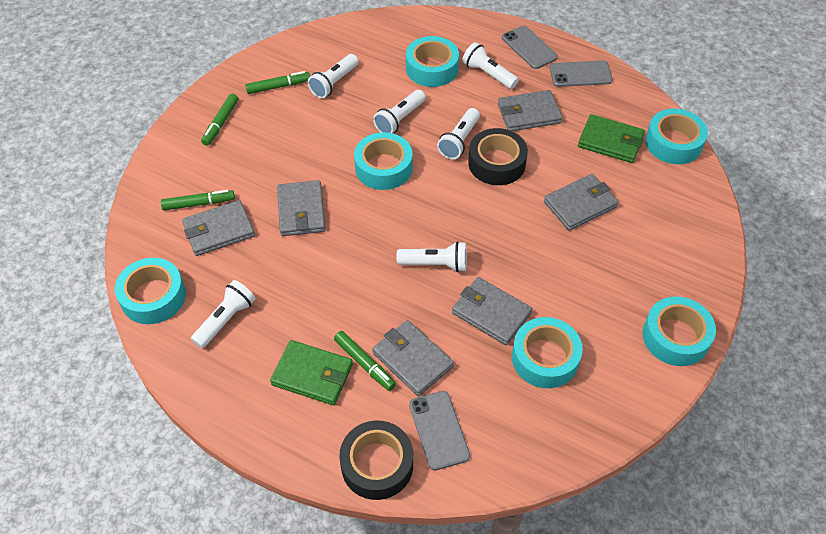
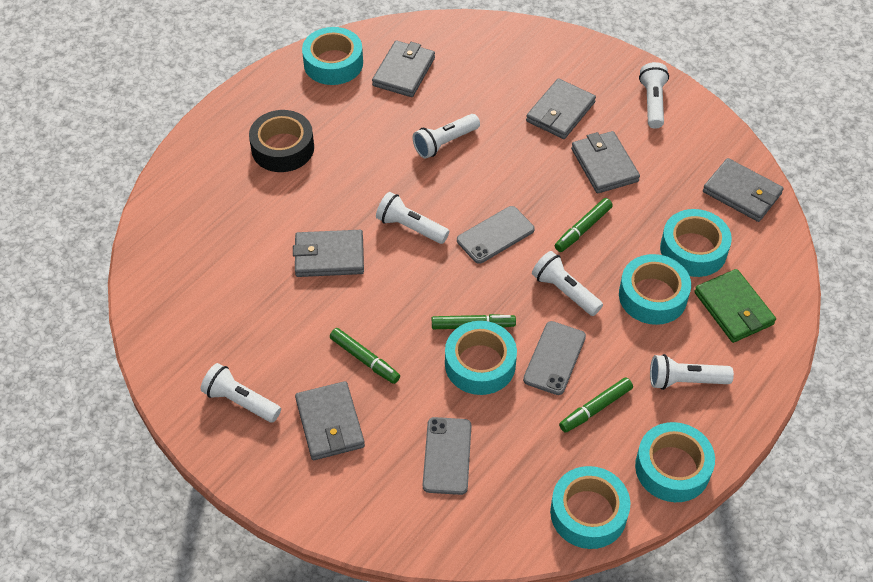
black tape: [339,421,413,500] [468,128,528,185] = 2 -> [249,110,314,172] = 1
green wallet: [270,340,353,405] [578,114,645,163] = 2 -> [694,269,776,343] = 1

